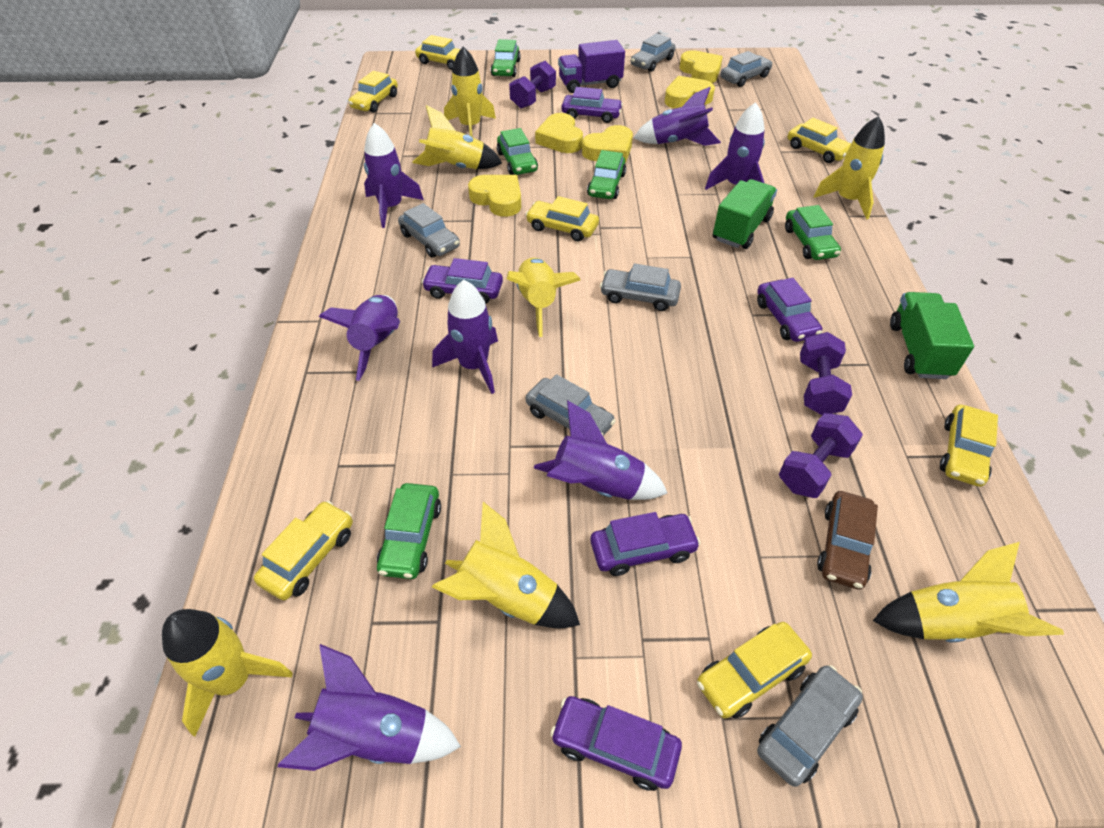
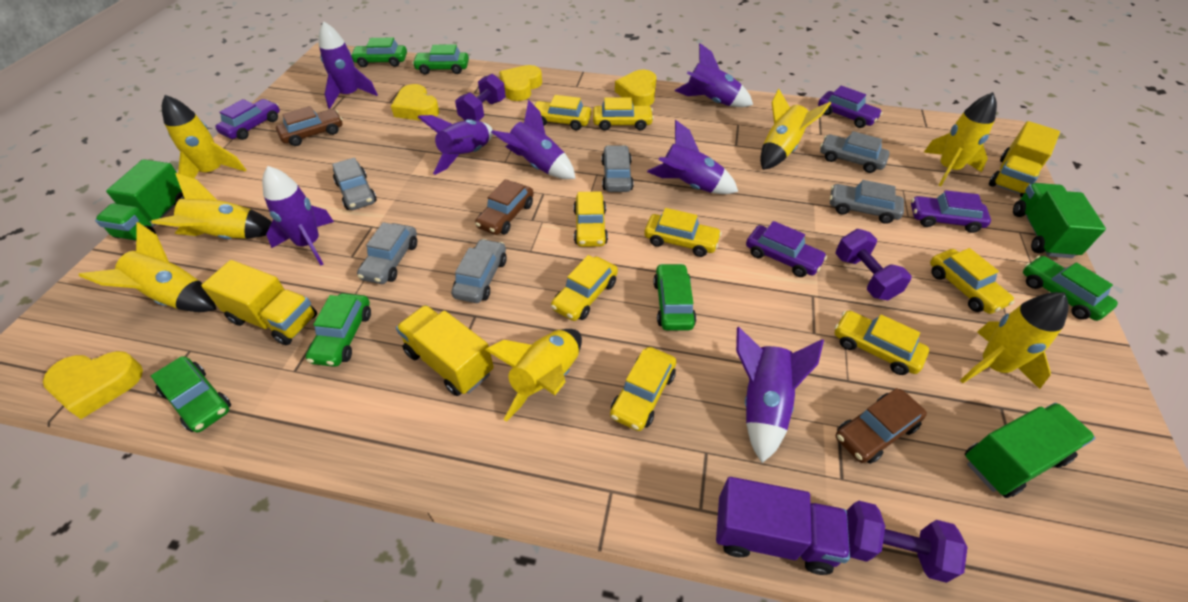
brown car: [817,491,878,589] = 1 -> [276,106,342,146] [475,179,534,235] [836,388,927,464] = 3
green car: [377,483,441,579] [491,39,521,77] [497,128,538,175] [587,150,626,199] [785,205,841,260] = 5 -> [151,356,231,432] [306,293,371,367] [351,37,407,67] [412,44,469,75] [653,263,696,331] [1023,256,1118,321] = 6
green truck: [713,179,777,249] [890,292,974,379] = 2 -> [95,159,185,241] [965,403,1095,498] [1013,183,1106,258] = 3
purple car: [421,258,503,304] [550,696,682,791] [562,87,623,123] [590,512,701,576] [757,278,822,342] = 5 -> [215,99,280,140] [746,221,827,277] [818,86,883,128] [911,190,991,233] = 4
yellow car: [254,501,353,600] [348,71,398,113] [415,35,461,70] [525,196,599,241] [697,622,812,719] [788,118,851,163] [940,405,998,487] = 7 -> [534,95,592,130] [551,255,618,321] [573,191,608,247] [593,97,654,131] [610,347,676,431] [644,208,722,257] [835,311,929,375] [930,248,1015,314] = 8
yellow heart: [468,175,521,217] [535,113,583,153] [582,125,633,163] [665,76,715,109] [679,50,723,83] = 5 -> [43,351,143,419] [391,84,439,121] [499,65,542,101] [615,70,657,106] = 4
yellow truck: none = 0 -> [201,260,317,345] [396,305,494,396] [989,121,1060,197] = 3

